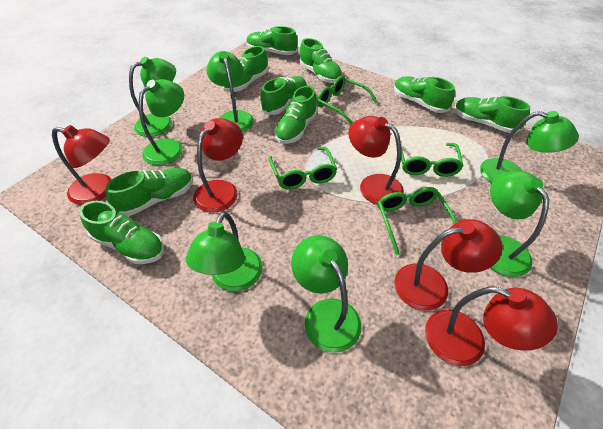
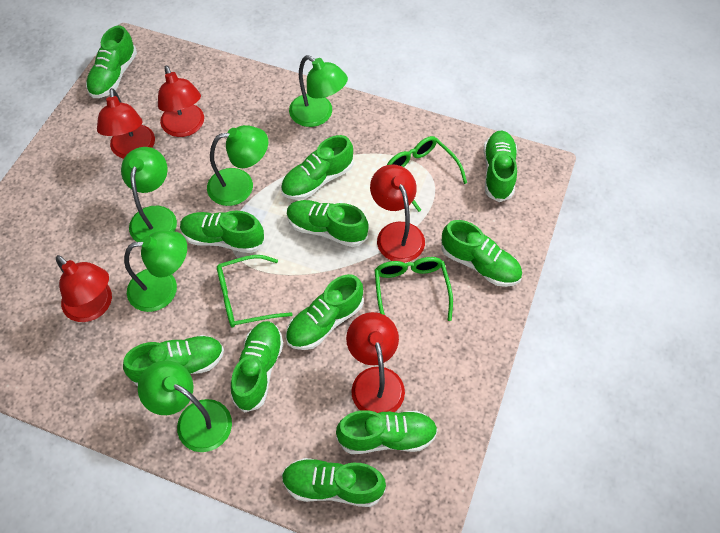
green glasses: [268,147,337,190] [317,76,378,124] [378,187,457,255] [401,143,463,177] = 4 -> [217,255,293,328] [375,257,453,321] [387,136,467,212] = 3
green lamp: [129,57,176,137] [139,79,184,166] [186,211,263,292] [207,51,254,132] [291,235,362,353] [480,111,579,183] [490,171,549,277] = 7 -> [121,147,177,242] [124,230,187,312] [138,360,232,452] [207,125,268,206] [289,55,348,127] = 5
green shoe: [79,201,164,264] [106,168,193,216] [222,46,269,92] [246,26,298,55] [260,76,307,115] [275,86,318,144] [299,38,343,83] [394,76,455,113] [454,96,530,133] = 9 -> [86,26,137,98] [123,335,224,386] [180,211,265,253] [231,321,283,413] [281,135,354,200] [282,458,386,507] [286,274,364,350] [287,200,369,247] [336,410,438,454] [441,220,522,287] [483,130,517,202] = 11

